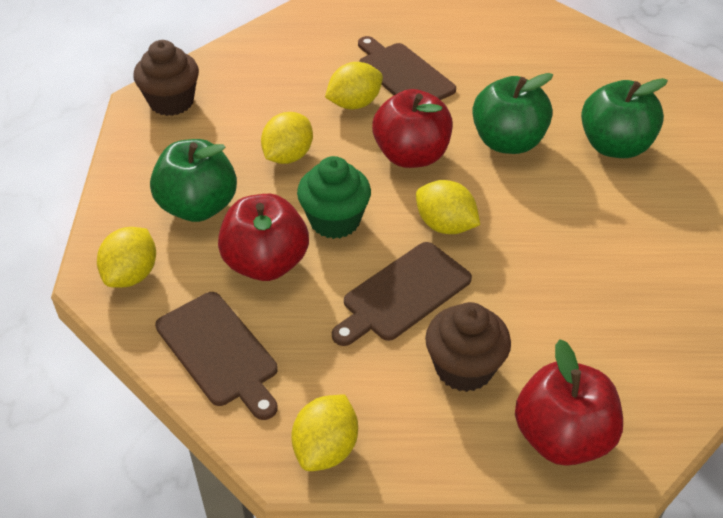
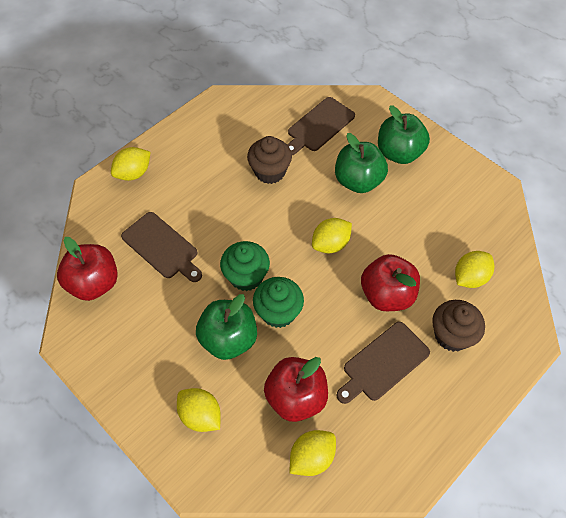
green cupcake: [297,156,371,239] = 1 -> [220,241,270,291] [253,277,304,328] = 2

